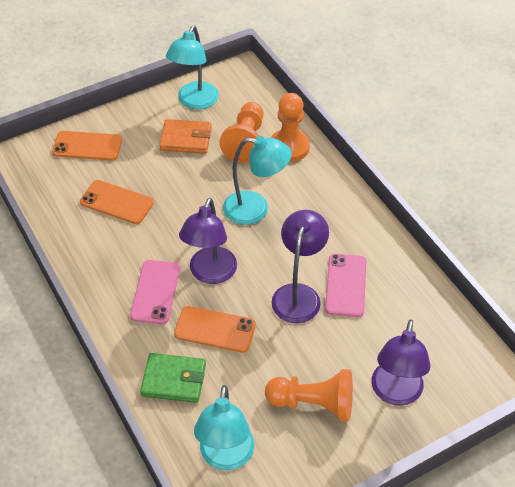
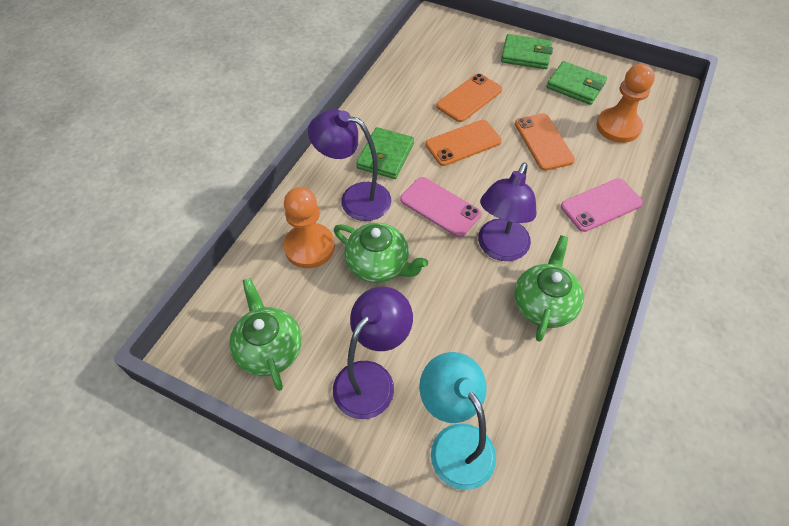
green teapot: none = 0 -> [229,278,302,391] [334,223,428,283] [514,235,584,342] = 3
green wallet: [140,353,206,403] = 1 -> [356,127,414,179] [501,34,553,69] [546,61,607,105] = 3
orange pawn: [219,102,264,163] [265,369,353,421] [271,93,310,162] = 3 -> [284,187,335,268] [596,64,655,143] = 2
orange wallet: [159,119,212,154] = 1 -> none = 0
turquoise lamp: [166,26,219,109] [194,385,254,471] [223,136,292,225] = 3 -> [419,352,496,490] = 1

